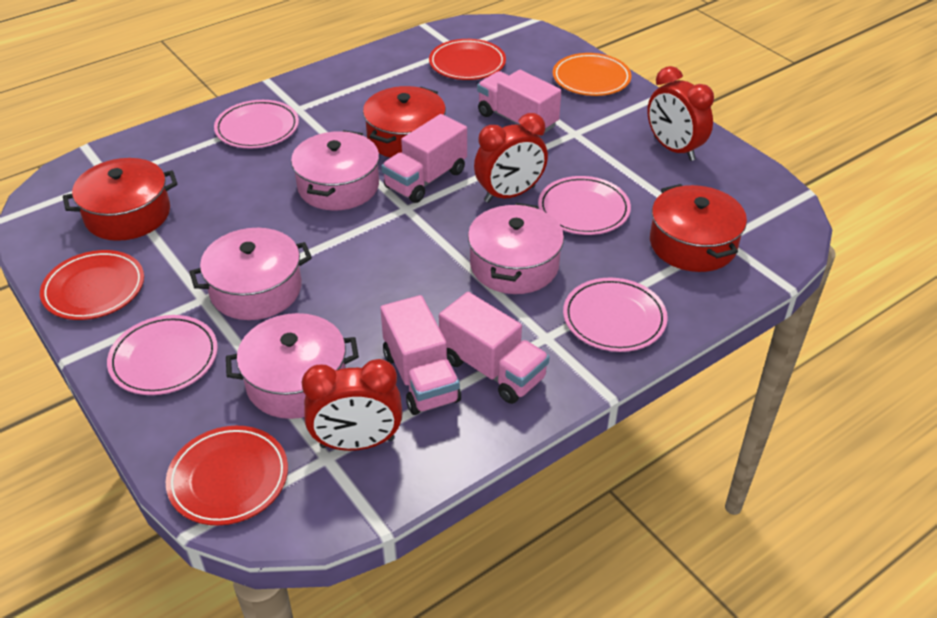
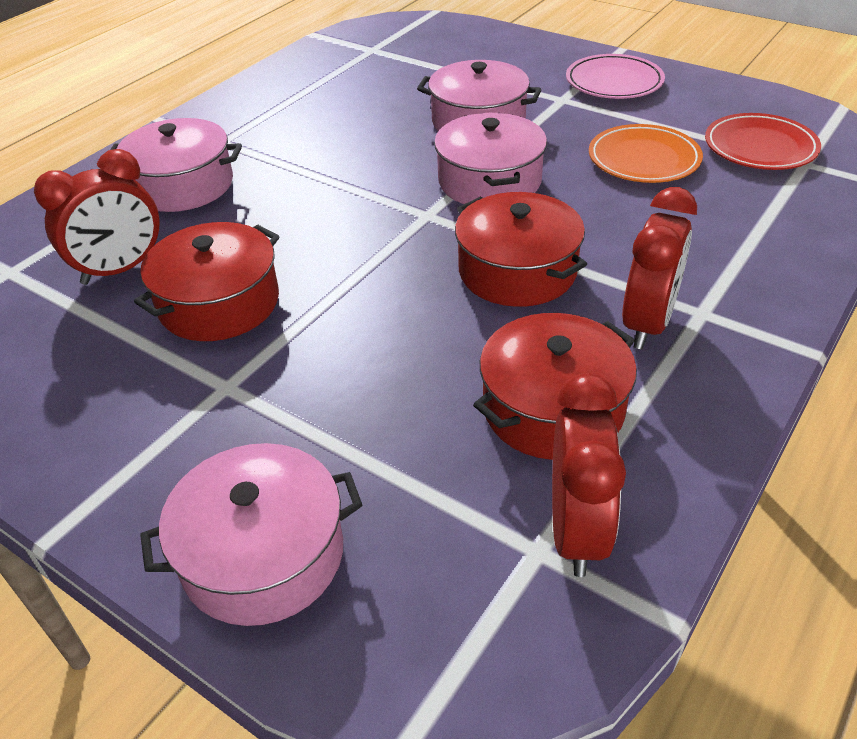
pink plate: [107,315,218,395] [214,100,299,149] [538,176,631,235] [563,278,668,352] = 4 -> [566,54,665,99] = 1
pink truck: [380,295,461,415] [381,114,467,203] [439,292,550,404] [477,70,561,136] = 4 -> none = 0
red plate: [40,250,144,320] [166,426,288,525] [429,39,506,80] = 3 -> [705,113,821,170] = 1

